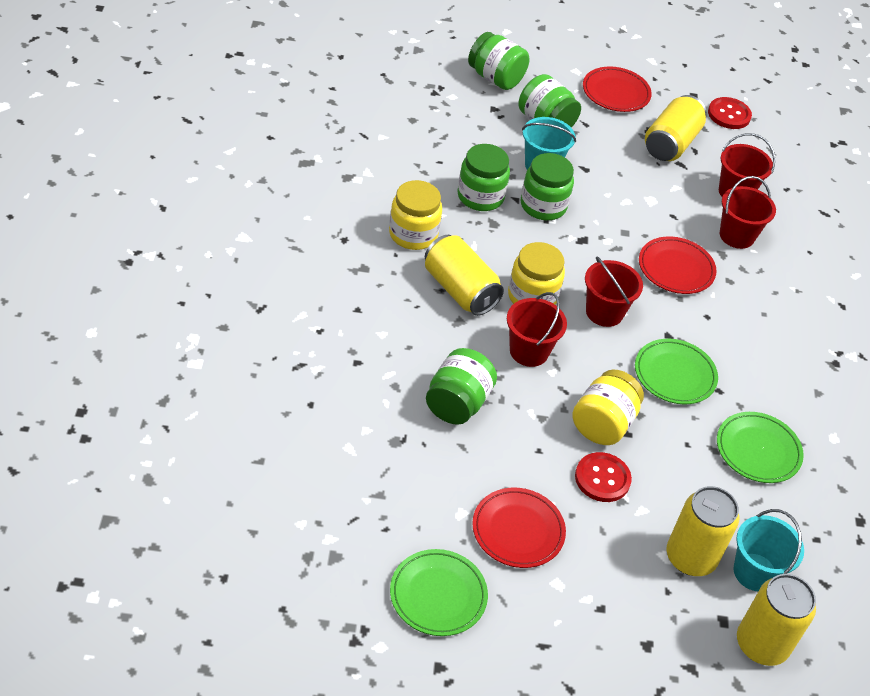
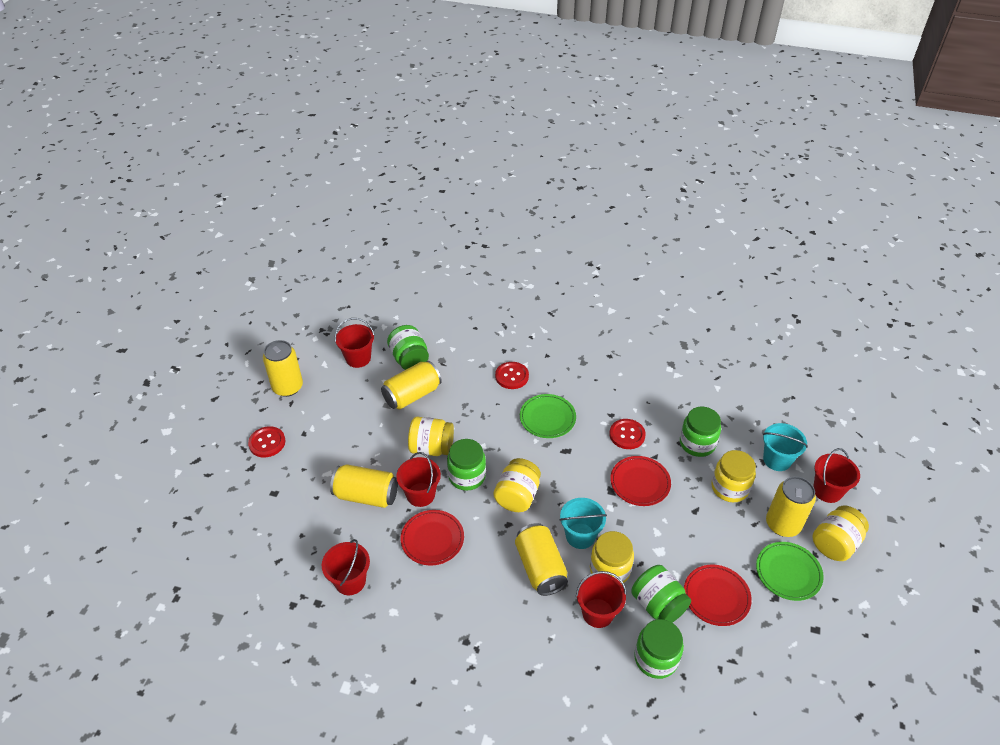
green plate: [390,549,488,636] [635,339,718,404] [717,412,804,483] = 3 -> [520,394,576,438] [756,542,824,601] = 2
red bucket: [507,292,567,367] [585,256,643,327] [719,133,775,197] [720,176,776,249] = 4 -> [322,539,370,595] [335,318,375,368] [396,452,441,507] [576,571,627,628] [813,448,860,503] = 5
red button: [575,452,632,502] [708,97,752,129] = 2 -> [248,426,285,457] [495,362,529,389] [609,419,646,449] = 3
yellow can: [425,235,504,316] [645,95,707,161] [666,486,739,576] [737,574,816,666] = 4 -> [263,340,303,397] [330,464,398,508] [381,361,442,410] [515,523,568,596] [766,476,816,537] = 5
yellow jar: [389,180,442,250] [508,242,565,305] [572,370,644,445] = 3 -> [408,417,454,456] [493,458,541,512] [590,531,634,583] [711,450,756,502] [812,506,869,561] = 5

